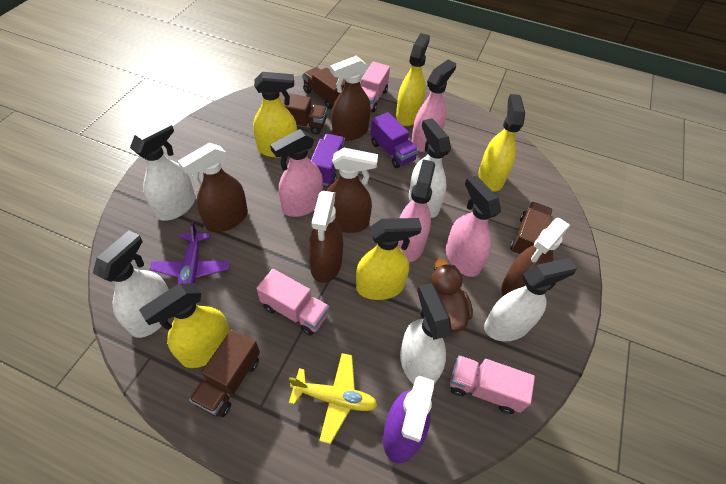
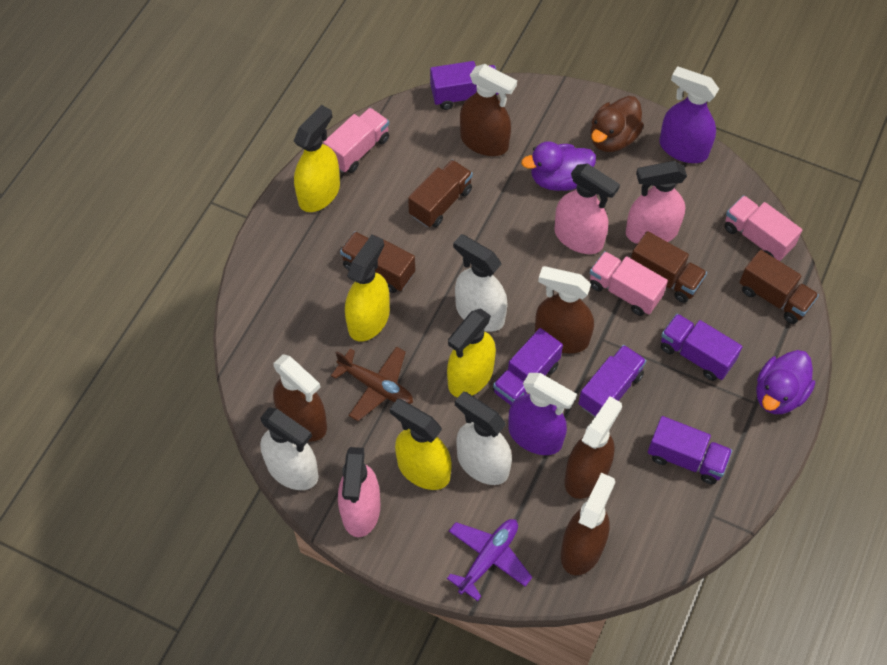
brown plane: none = 0 -> [331,347,413,421] = 1
pink spray bottle: [270,129,323,217] [398,159,435,262] [411,60,456,152] [446,175,501,277] = 4 -> [338,447,380,537] [554,164,620,254] [626,161,687,244] = 3
purple duck: none = 0 -> [521,141,596,191] [756,350,815,414] = 2
purple spray bottle: [383,376,434,464] = 1 -> [509,373,577,455] [659,66,719,163] = 2
purple truck: [311,134,345,186] [370,112,418,168] = 2 -> [430,61,499,110] [493,328,563,405] [578,345,647,417] [648,416,732,484] [661,314,742,381] = 5
white spray bottle: [93,230,169,338] [130,120,196,221] [400,283,452,384] [409,118,451,218] [484,258,577,341] = 5 -> [260,407,319,490] [453,234,508,332] [455,392,512,485] = 3
yellow plane: [289,353,378,444] = 1 -> none = 0
yellow spray bottle: [139,283,230,368] [253,72,297,157] [356,218,422,300] [396,33,430,126] [478,94,525,192] = 5 -> [294,105,340,212] [345,234,390,341] [390,399,452,490] [447,308,496,397] = 4

